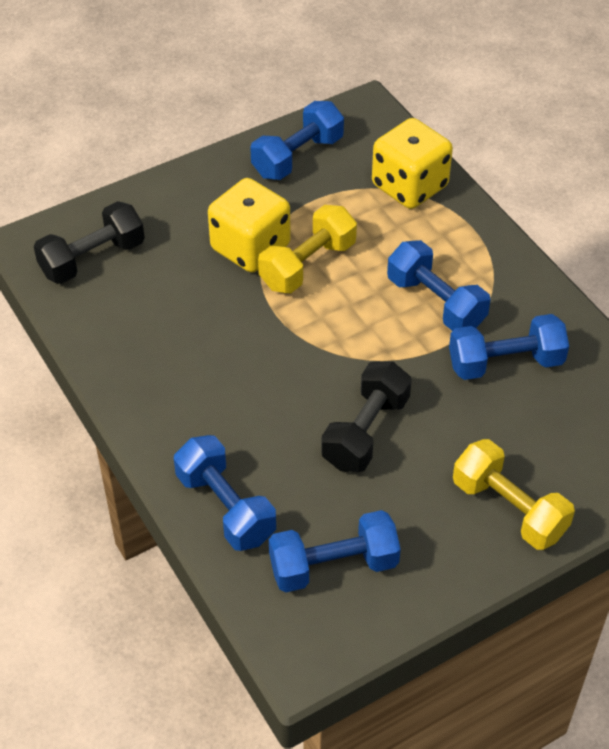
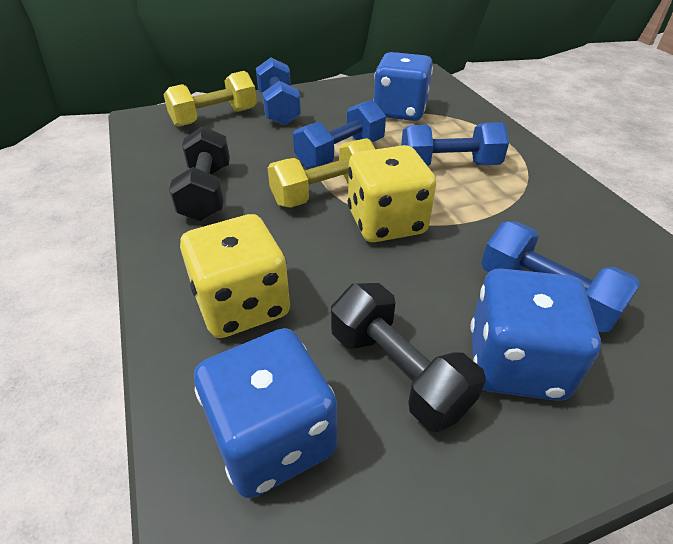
blue dice: none = 0 -> [194,328,337,498] [373,52,433,121] [470,268,601,401] = 3
blue dumbbell: [174,435,276,551] [250,101,344,180] [269,510,401,592] [387,240,490,331] [449,314,569,380] = 5 -> [256,57,301,125] [293,100,386,169] [401,122,509,166] [481,221,641,332] = 4

